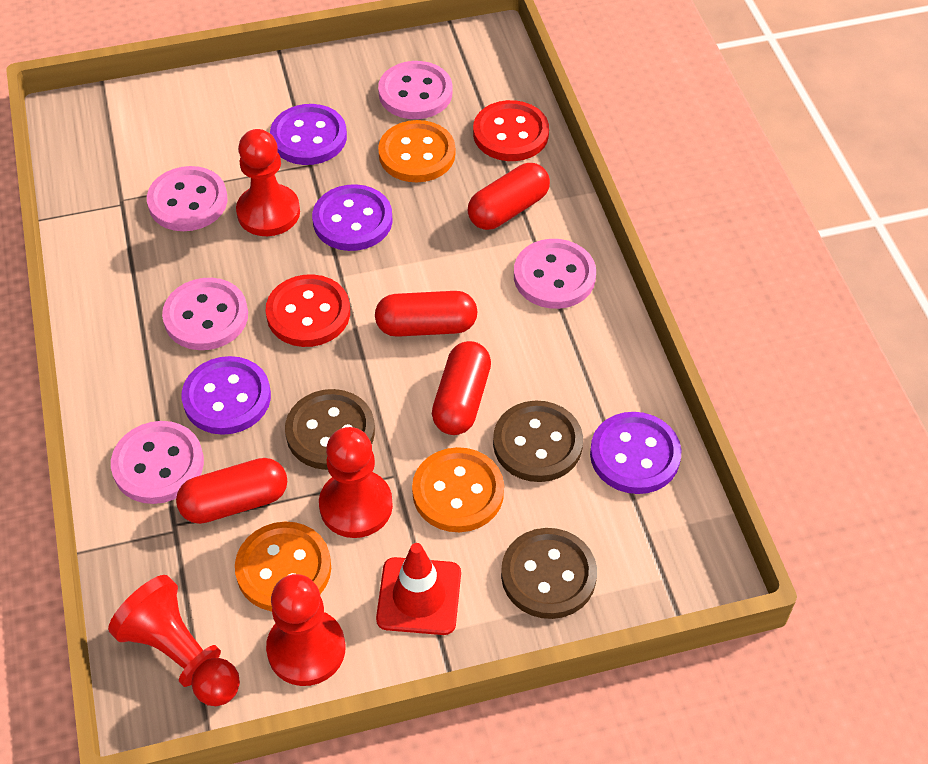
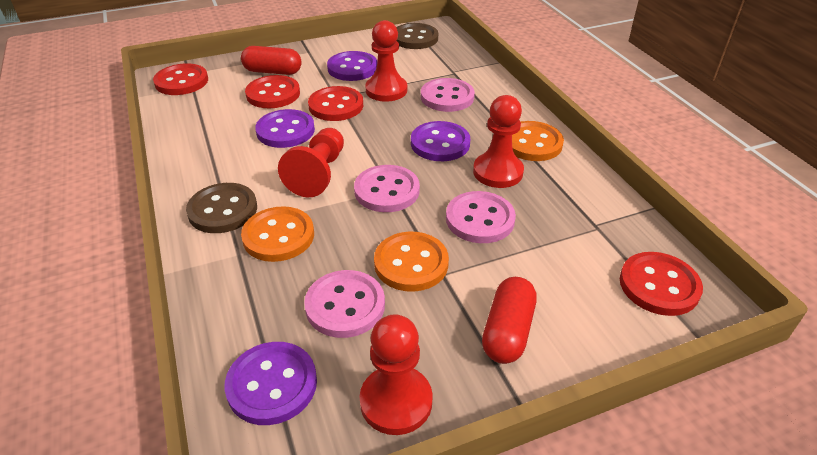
brown button: [285,389,375,470] [493,401,583,482] [501,528,597,619] = 3 -> [186,183,257,233] [396,23,438,49] = 2
pink button: [111,421,204,504] [147,166,227,231] [162,278,248,350] [378,61,452,119] [514,239,596,309] = 5 -> [304,270,385,338] [354,165,420,212] [421,78,475,112] [446,191,516,243] = 4
red button: [265,274,350,347] [473,100,549,161] = 2 -> [153,63,208,95] [245,75,300,108] [308,86,363,121] [620,252,703,316] = 4
red capsule: [176,458,287,524] [375,291,477,337] [432,341,491,435] [468,163,550,230] = 4 -> [241,46,302,75] [482,277,537,364] = 2
red traffic cone: [376,543,461,635] = 1 -> none = 0

